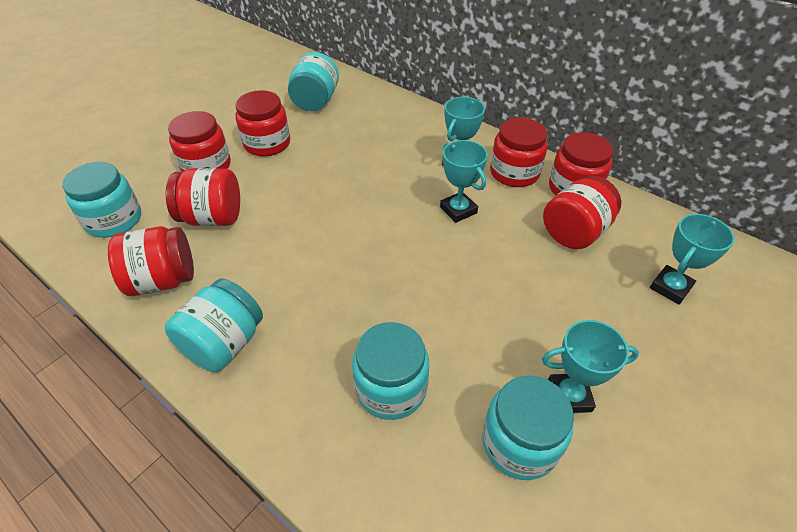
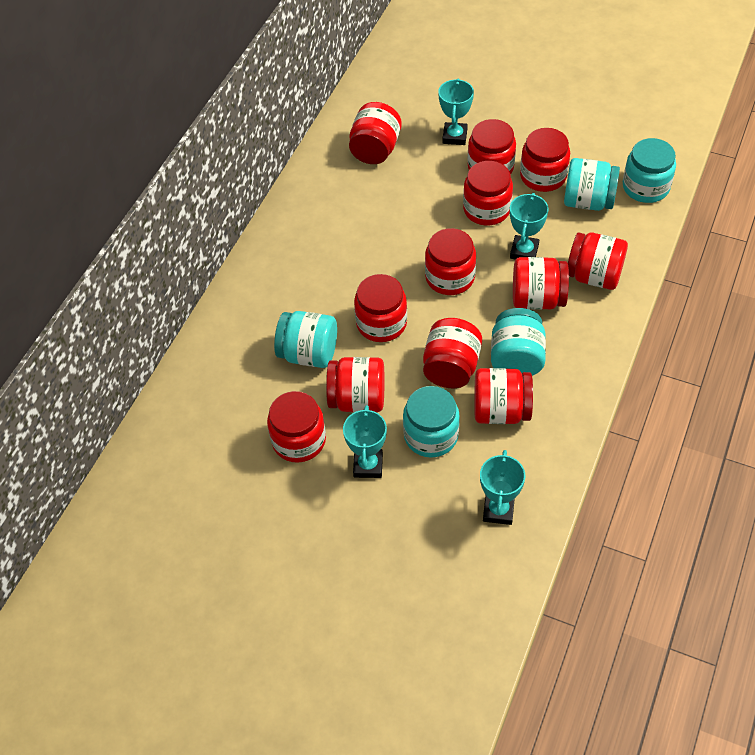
red jar: [108,226,194,296] [166,168,240,226] [168,111,231,172] [236,90,290,156] [490,118,548,187] [543,176,621,249] [549,132,613,195] = 7 -> [267,391,326,463] [326,357,384,412] [349,102,402,164] [354,274,407,342] [423,318,482,388] [425,228,476,295] [463,161,513,225] [468,119,516,174] [474,368,533,424] [513,257,569,310] [520,128,570,192] [568,233,628,290] = 12

